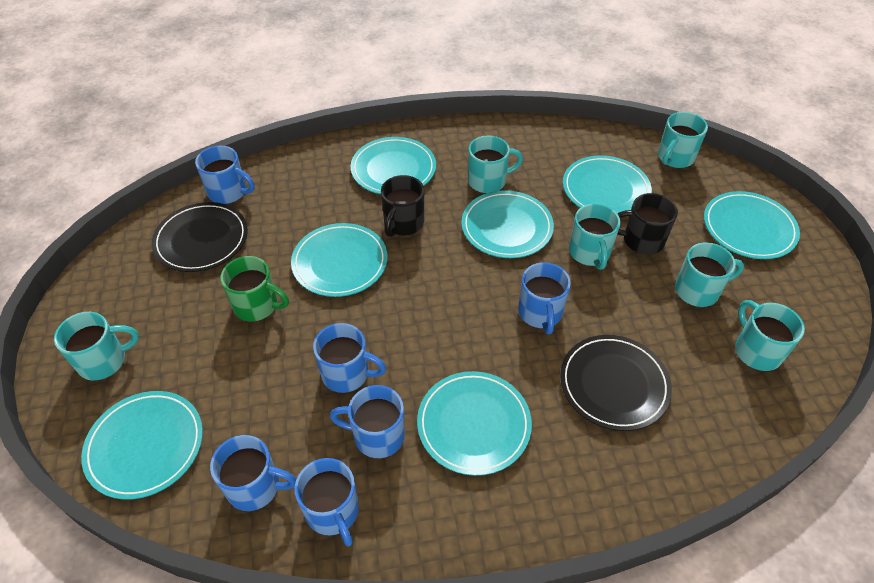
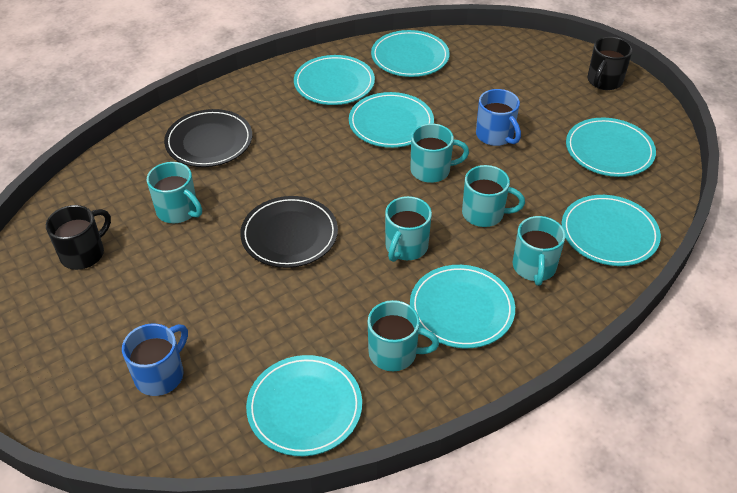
blue mug: [195,146,255,204] [210,435,296,511] [295,458,359,546] [313,323,386,393] [330,385,405,458] [518,262,571,335] = 6 -> [122,323,188,396] [476,89,521,146] = 2
green mug: [221,256,289,321] = 1 -> none = 0

